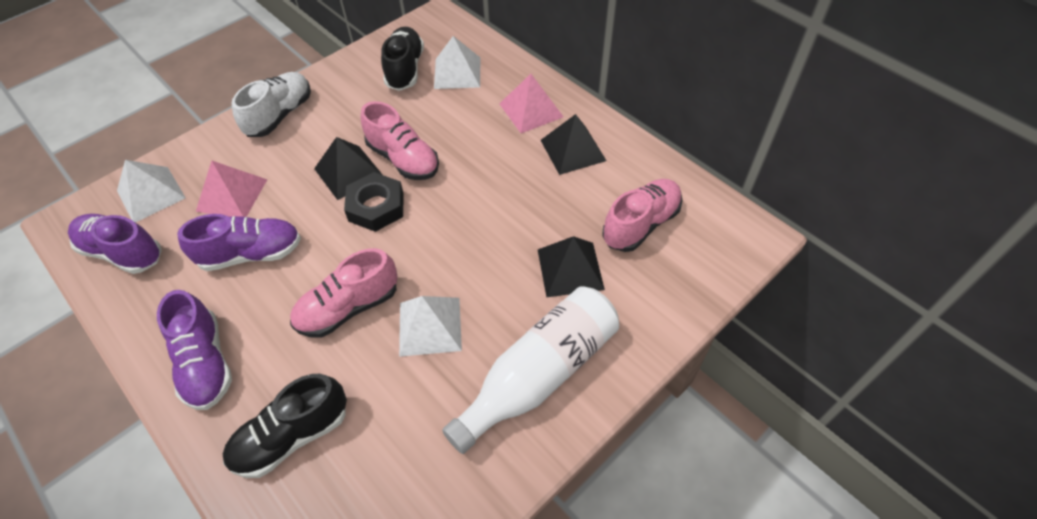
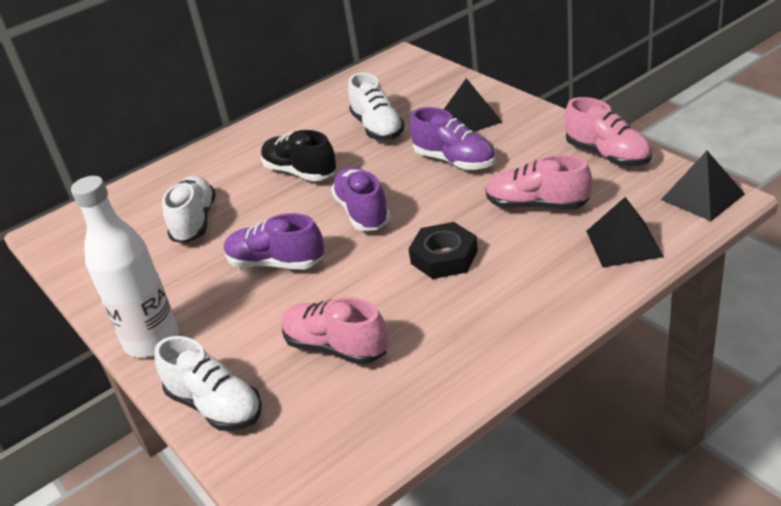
black shoe: [223,374,347,478] [381,27,424,91] = 2 -> [261,130,337,181] = 1
pink pyramid: [196,161,267,217] [499,74,563,133] = 2 -> none = 0
white pyramid: [117,160,186,223] [399,296,462,357] [434,36,480,89] = 3 -> none = 0
white shoe: [232,72,311,137] = 1 -> [154,336,262,431] [162,176,216,243] [348,73,405,140] = 3

